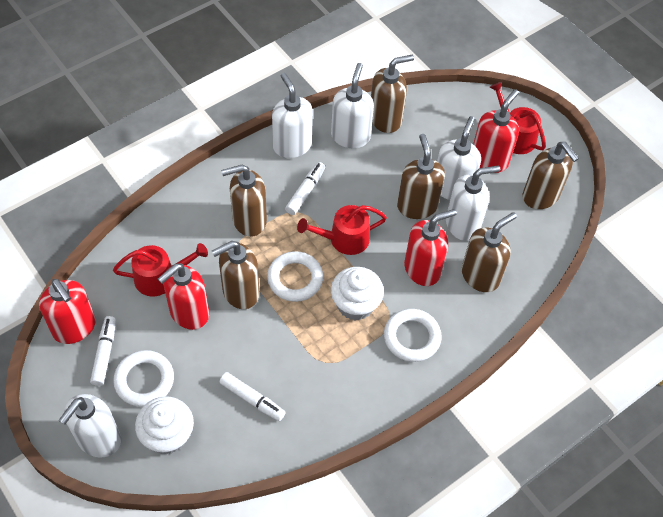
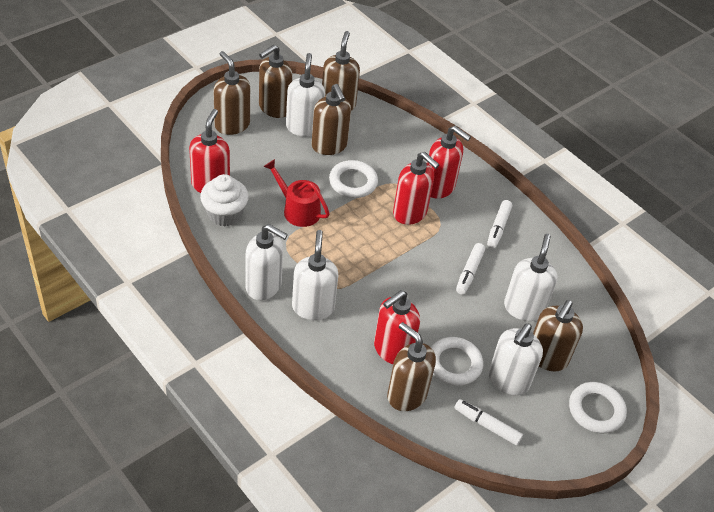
red watering can: [113,243,208,297] [297,205,387,255] [490,82,546,154] = 3 -> [263,159,330,227] = 1
white cupcake: [135,396,194,454] [331,267,384,320] = 2 -> [200,174,249,227] = 1

